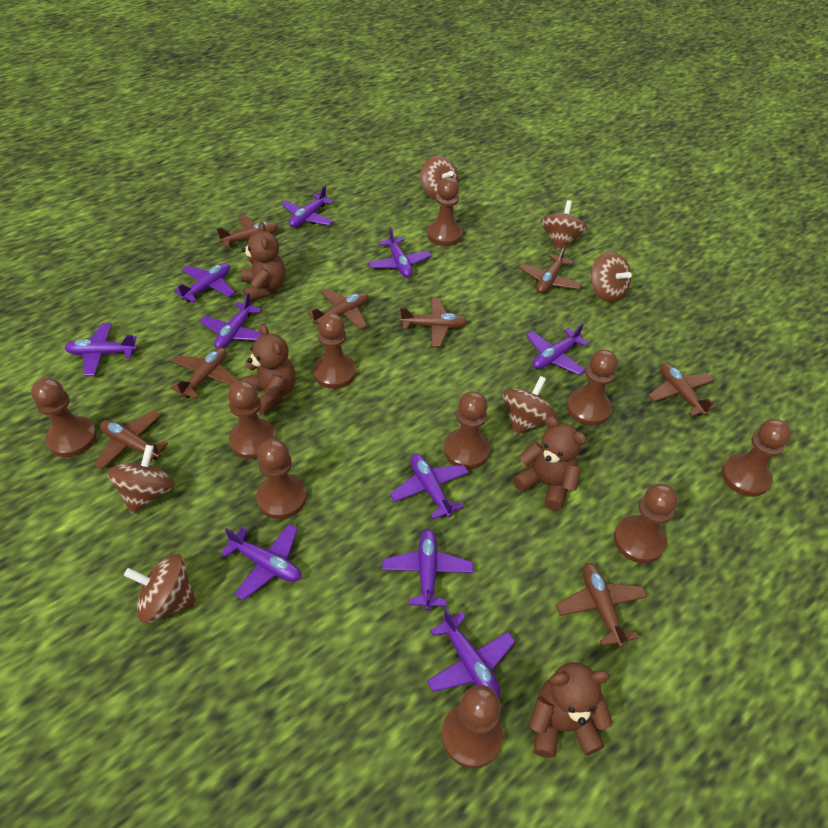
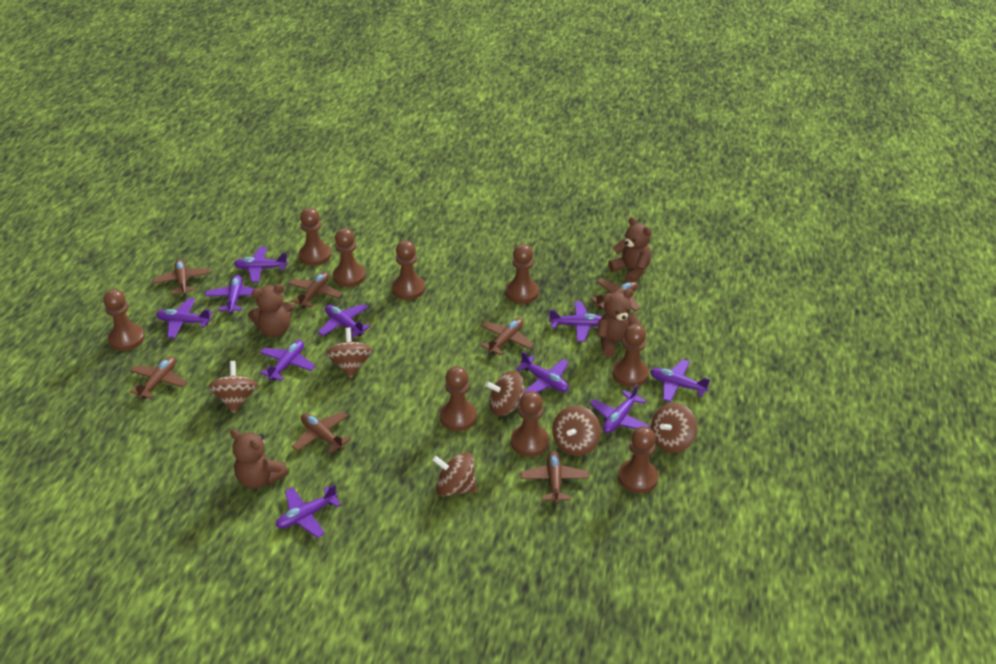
brown pawn: [31,378,97,457] [228,380,277,459] [256,439,307,519] [313,313,356,389] [427,177,463,246] [441,685,503,768] [444,391,490,469] [567,349,618,426] [614,483,678,563] [721,419,791,497] = 10 -> [103,289,145,351] [299,208,331,266] [333,228,366,287] [392,240,425,300] [440,366,477,431] [506,244,539,304] [511,391,549,457] [612,324,649,387] [618,426,658,493] = 9
brown plane: [94,411,168,470] [170,347,239,399] [216,215,278,247] [308,289,368,330] [400,298,467,347] [519,245,582,293] [556,563,647,647] [648,363,717,416] = 8 -> [130,356,187,399] [153,259,211,296] [288,272,342,308] [292,411,351,454] [481,318,534,355] [521,450,589,504] [590,278,641,312] = 7

